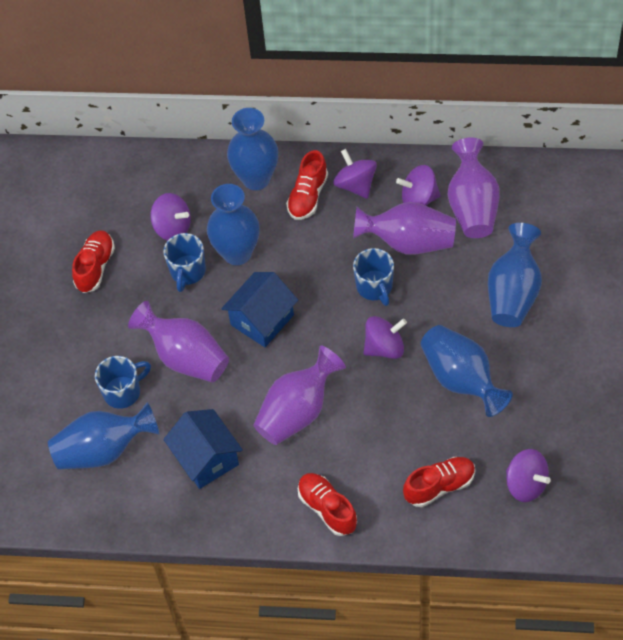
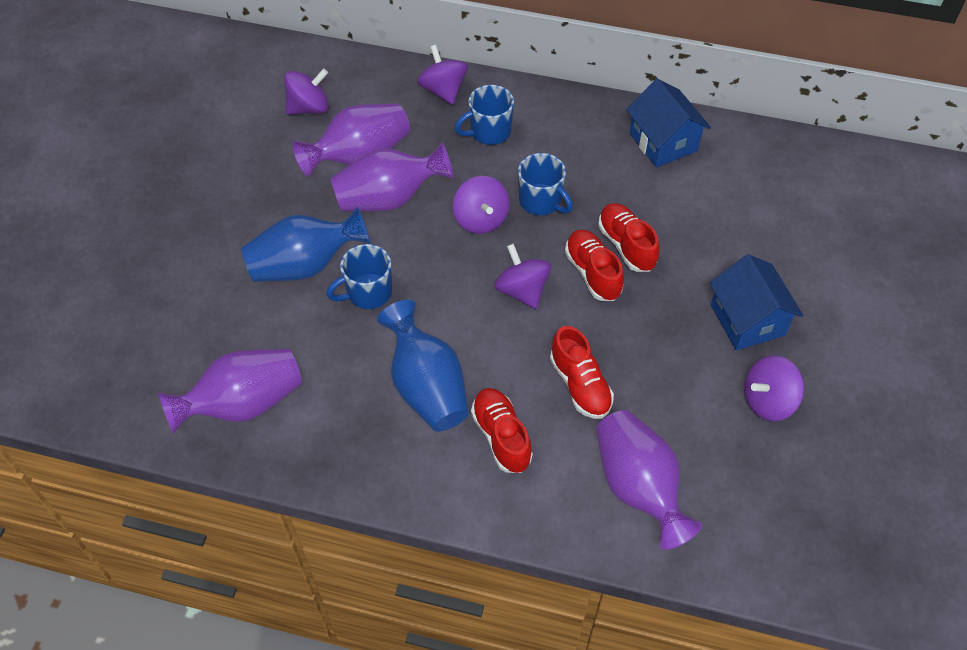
blue vase: [48,402,159,470] [207,184,260,265] [227,108,278,190] [421,325,513,417] [488,223,542,327] = 5 -> [241,206,371,282] [377,300,469,432] = 2

